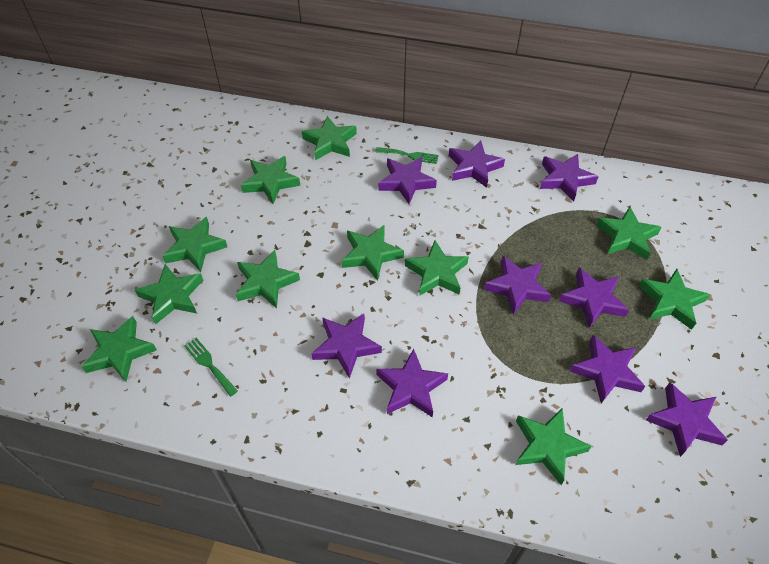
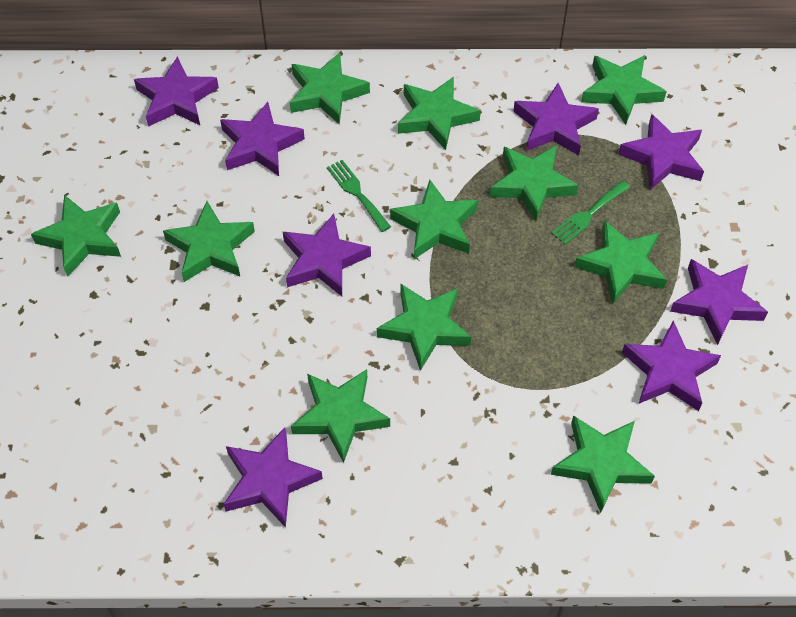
purple star: [311,314,382,379] [376,349,448,418] [378,157,437,204] [449,141,505,188] [484,256,551,315] [540,154,599,202] [559,268,629,328] [570,335,645,404] [646,382,728,457] = 9 -> [134,56,219,127] [220,102,305,176] [224,427,323,528] [283,214,371,296] [513,83,599,156] [618,114,704,190] [622,320,721,411] [670,259,768,345] = 8

